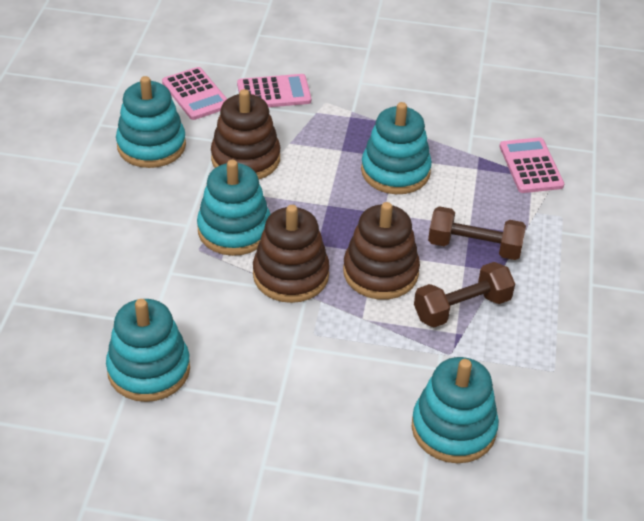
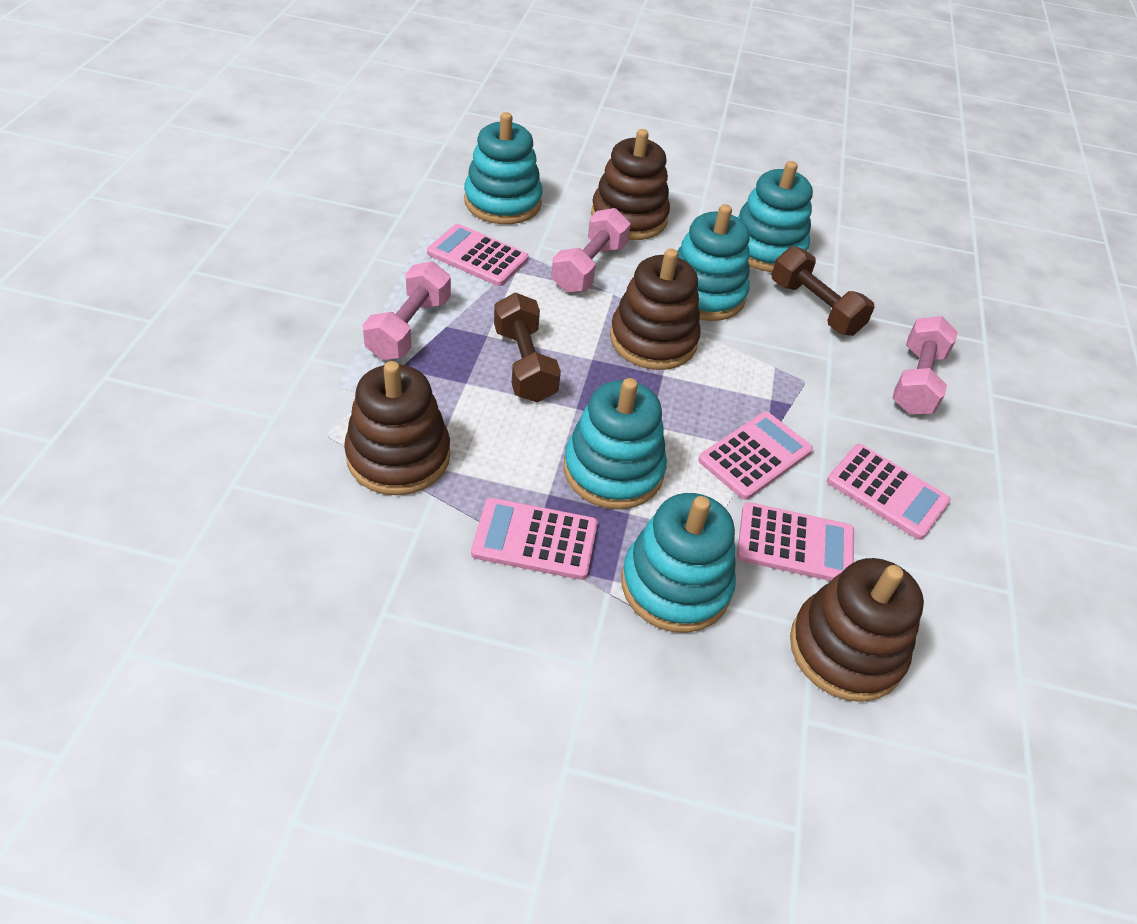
brown stacking toy: [211,89,280,179] [253,205,330,303] [343,202,420,300] = 3 -> [344,361,450,495] [591,129,670,240] [610,249,701,370] [790,558,924,702] = 4
pink calculator: [162,67,227,120] [237,74,311,107] [499,137,564,193] = 3 -> [427,224,529,286] [471,498,598,580] [698,412,813,500] [737,502,854,581] [827,444,951,540] = 5
pink dumbbell: none = 0 -> [363,261,451,360] [551,208,631,293] [892,316,958,415] = 3

